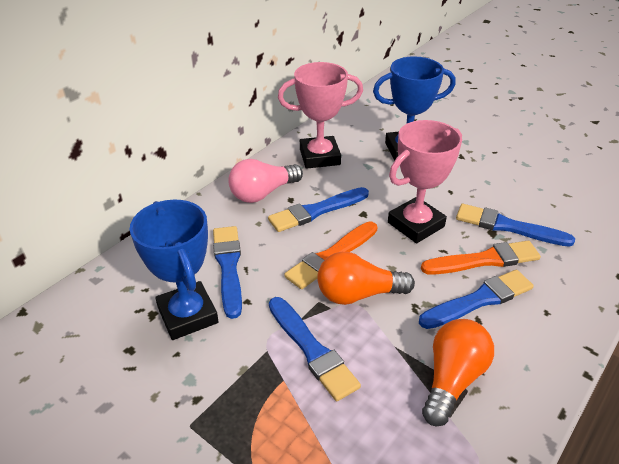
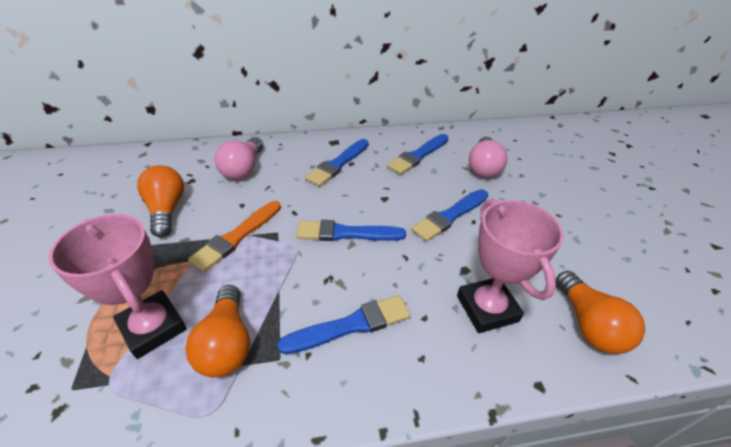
blue trophy: [129,200,219,340] [373,56,456,161] = 2 -> none = 0
orange brush: [284,221,378,289] [421,241,541,275] = 2 -> [188,201,281,272] = 1
orange light bulb: [317,252,415,305] [422,319,494,426] = 2 -> [137,165,184,237] [185,285,250,378] [556,271,645,354] = 3
pink light bulb: [228,159,303,203] = 1 -> [214,137,263,180] [469,137,508,178] = 2

